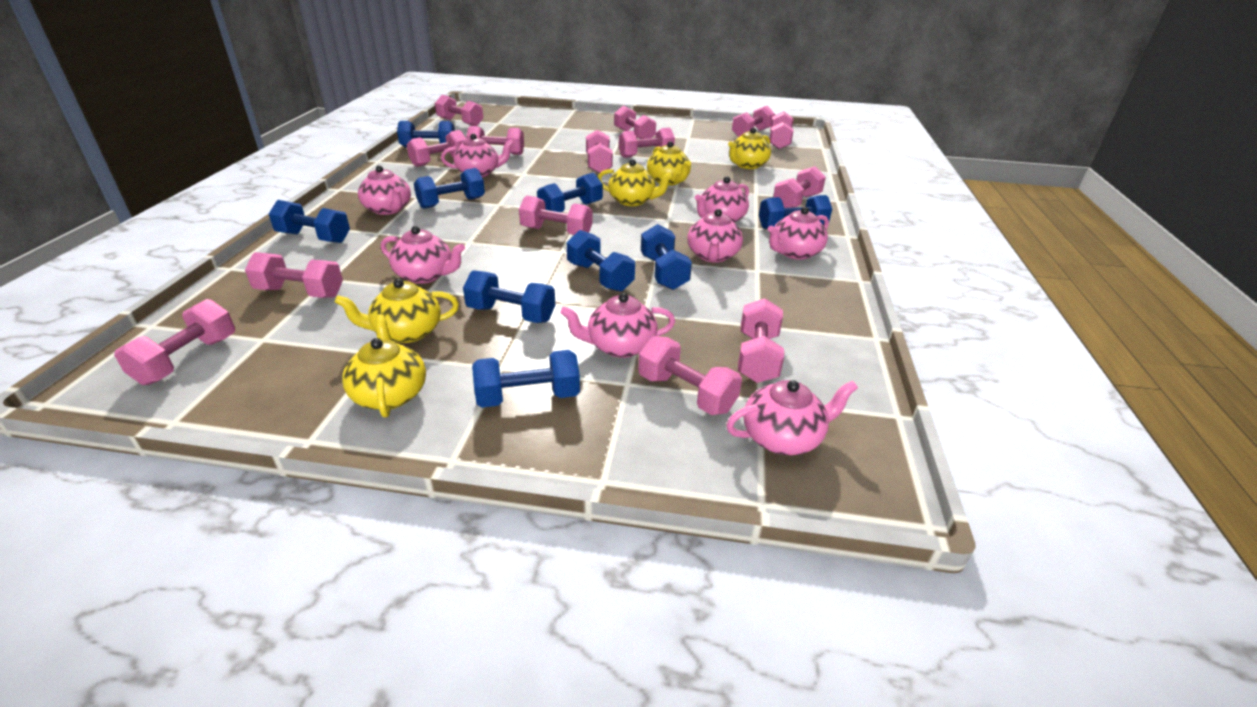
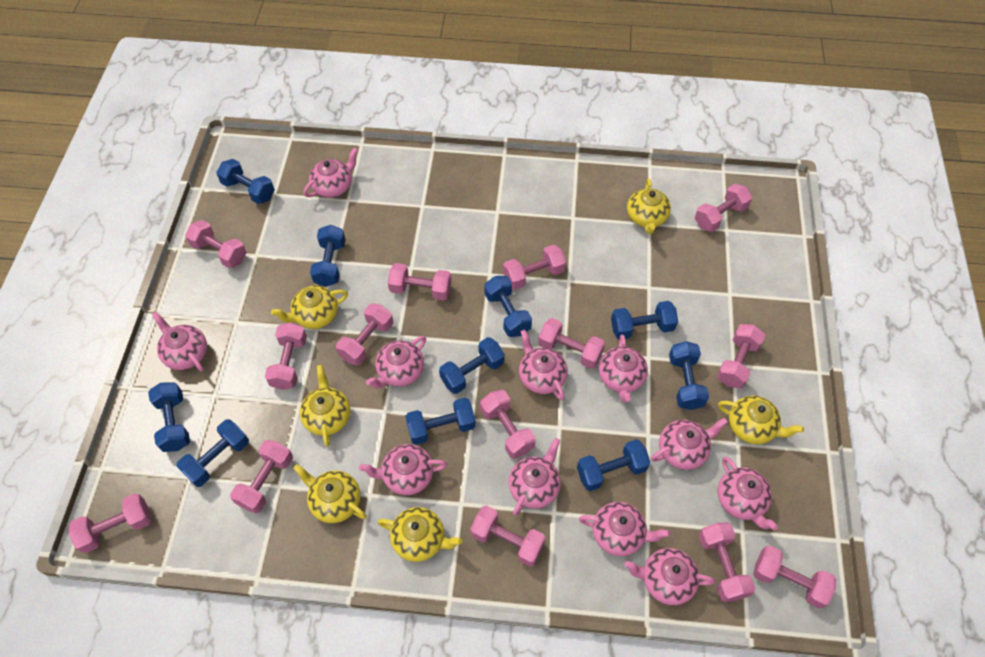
blue dumbbell: [269,200,350,243] [397,121,455,148] [414,168,485,209] [463,270,555,323] [472,350,580,408] [537,173,603,212] [567,230,635,292] [641,224,692,290] [759,195,832,229] = 9 -> [148,382,190,452] [176,419,249,487] [216,159,275,204] [310,225,346,287] [405,398,476,445] [439,337,505,394] [484,276,532,337] [577,439,650,491] [611,301,678,339] [669,341,709,410] = 10
pink teapot: [358,165,411,215] [381,226,465,284] [441,134,514,177] [560,293,675,358] [687,209,743,263] [695,176,749,223] [726,380,858,455] [768,207,829,260] = 8 -> [152,312,207,371] [303,148,358,198] [359,444,447,495] [366,336,426,388] [508,438,561,516] [519,330,568,400] [579,502,670,556] [599,335,648,402] [625,548,715,605] [651,418,728,470] [718,457,778,531] = 11
yellow teapot: [335,279,459,343] [342,314,426,418] [598,159,674,206] [647,141,691,186] [728,128,771,169] = 5 -> [271,285,348,329] [293,464,366,523] [300,365,350,446] [378,507,462,562] [627,179,671,234] [718,395,804,444] = 6

